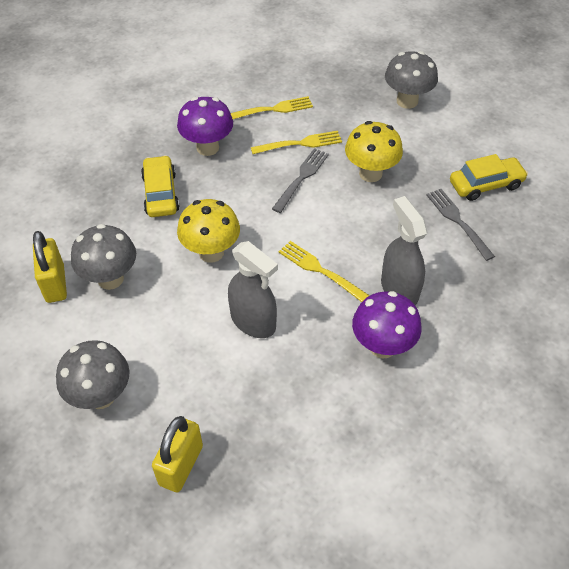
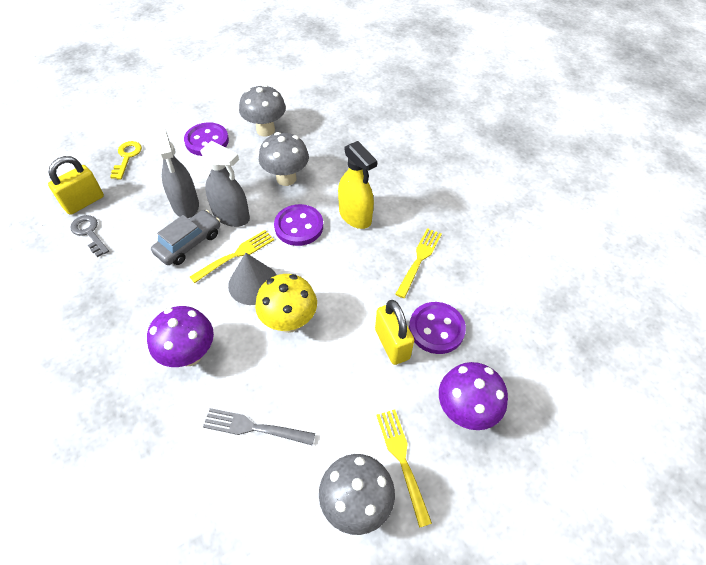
grey car: none = 0 -> [151,210,220,265] = 1
grey cone: none = 0 -> [228,253,276,305] = 1
grey fork: [272,148,329,213] [426,189,495,261] = 2 -> [203,408,315,445] = 1
grey key: none = 0 -> [70,215,109,257] = 1
purple button: none = 0 -> [184,122,229,156] [274,204,323,246] [409,302,466,354] = 3
yellow car: [141,155,180,217] [450,154,528,201] = 2 -> none = 0
yellow key: none = 0 -> [110,141,142,179] = 1
yellow mushroom: [177,199,240,263] [345,121,403,182] = 2 -> [255,274,317,333] = 1
yellow spray bottle: none = 0 -> [338,141,377,229] = 1

